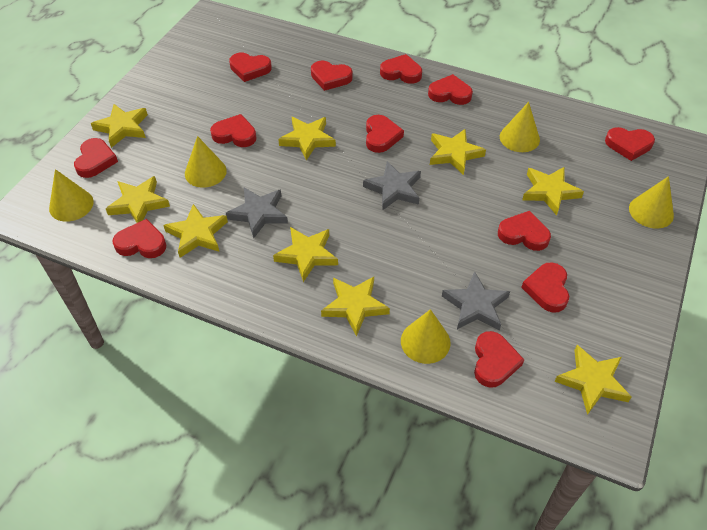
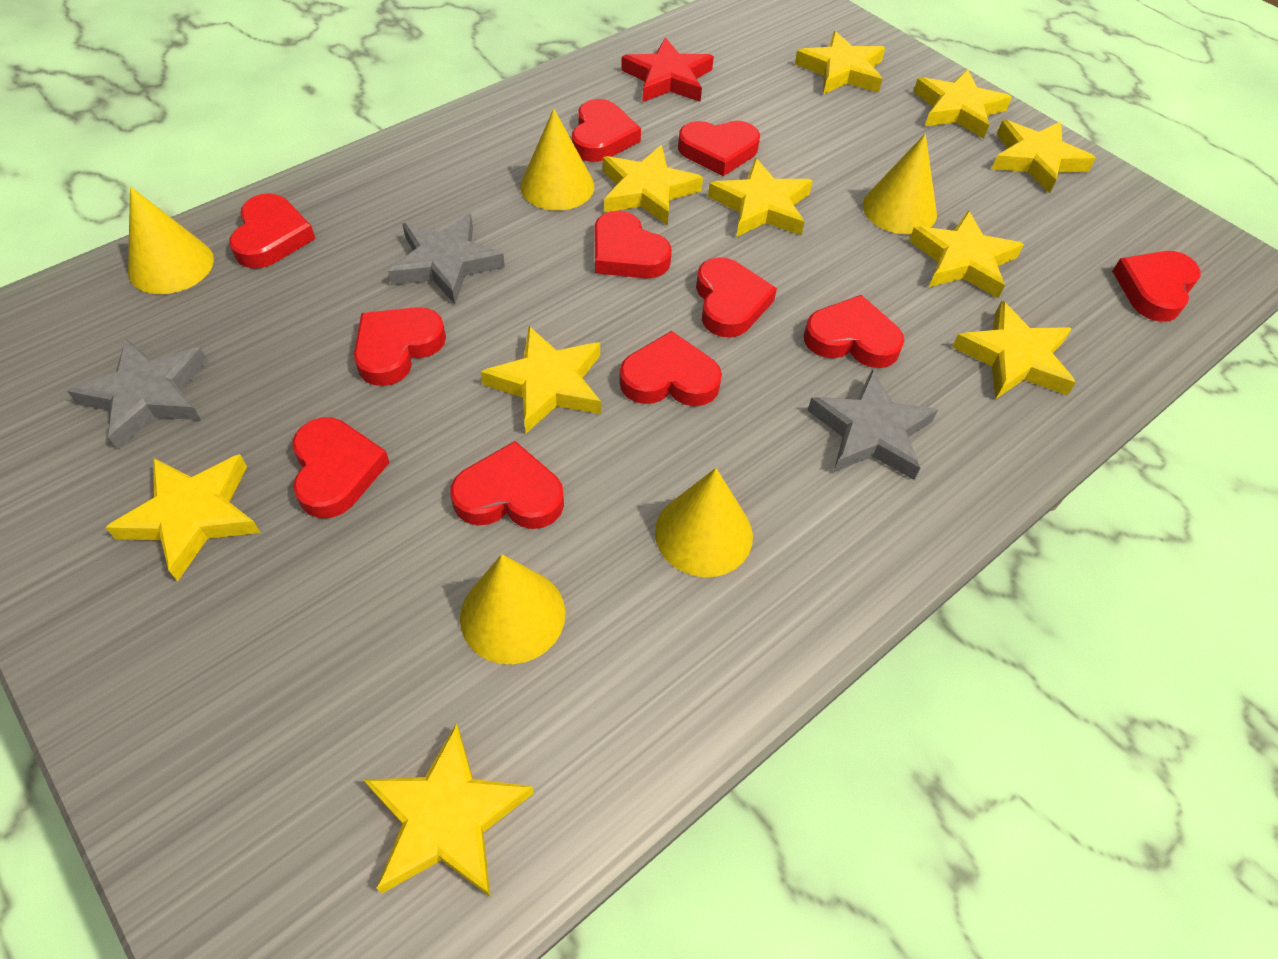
red heart: [74,138,118,178] [112,219,166,258] [210,114,256,147] [229,53,272,82] [311,61,353,91] [366,115,404,153] [380,54,422,84] [428,74,473,105] [474,331,524,388] [498,211,551,251] [521,262,569,313] [605,127,655,161] = 12 -> [229,193,316,269] [292,417,390,518] [354,307,446,386] [450,441,564,529] [572,99,641,162] [594,211,672,278] [619,331,722,406] [678,121,760,176] [696,257,777,337] [804,295,904,368] [1112,251,1201,322] = 11
red star: none = 0 -> [621,38,714,102] = 1
yellow star: [91,104,148,148] [106,176,170,223] [163,204,228,258] [273,227,338,282] [278,117,336,160] [321,277,390,336] [430,129,486,175] [522,167,584,215] [554,345,632,415] = 9 -> [105,454,261,581] [364,723,534,897] [481,326,601,433] [603,145,703,226] [708,158,813,237] [795,31,885,94] [909,211,1024,298] [914,70,1012,139] [952,301,1076,399] [992,120,1096,194] = 10

